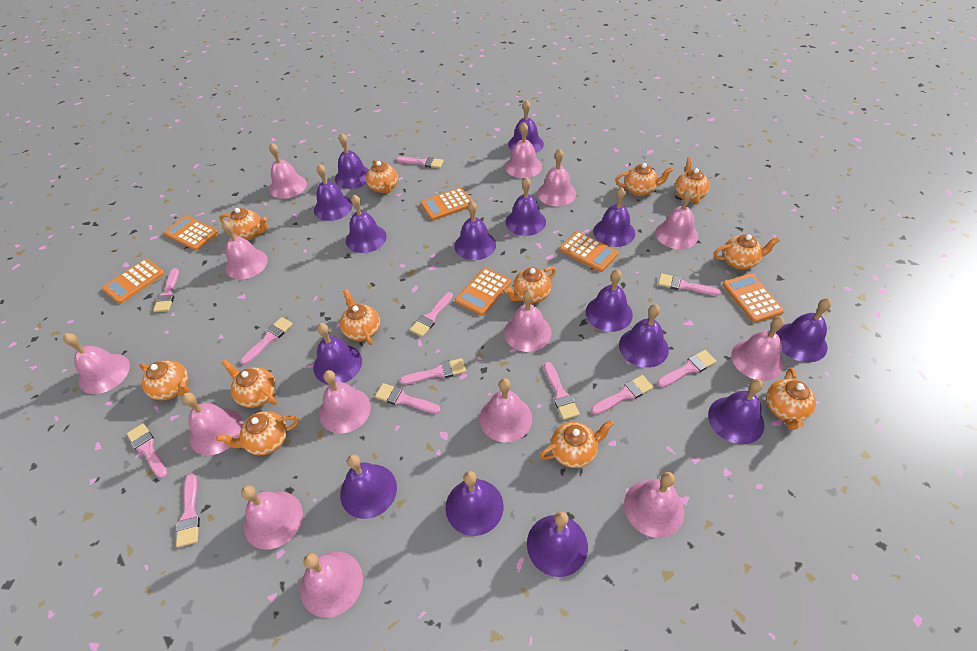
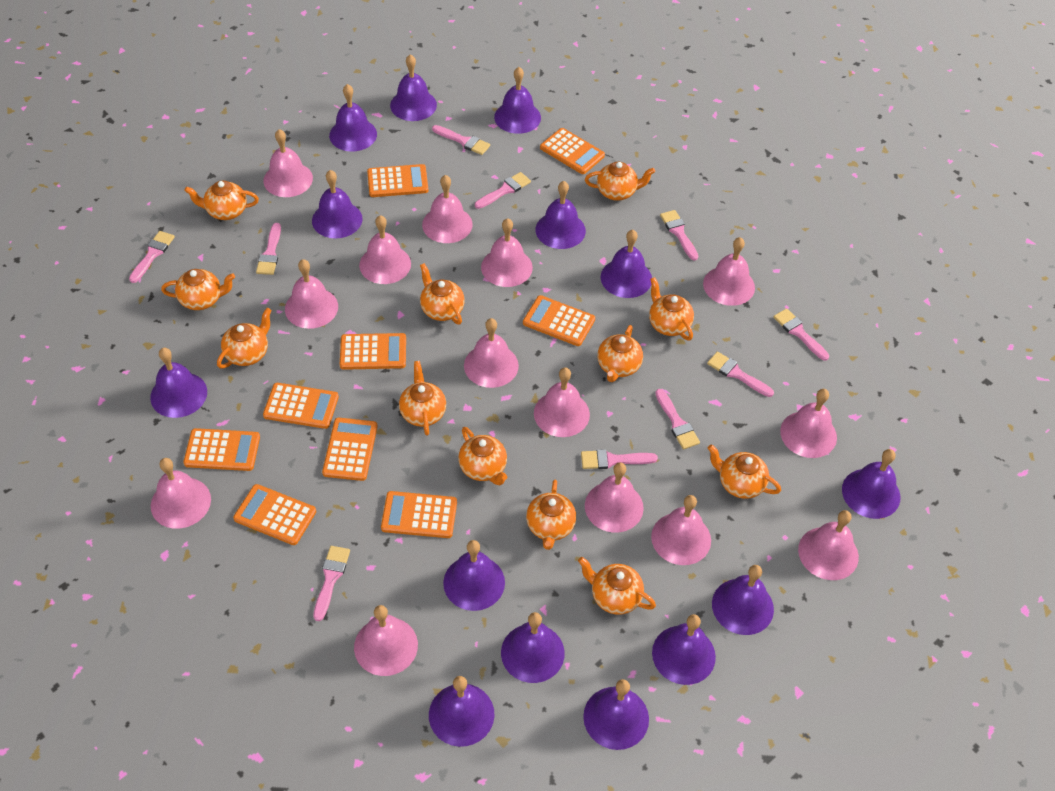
orange calculator: [102,259,165,304] [164,216,218,251] [421,187,472,220] [455,268,511,316] [559,231,618,272] [723,273,784,323] = 6 -> [183,428,260,471] [233,484,316,545] [263,383,339,429] [322,418,378,481] [340,333,406,370] [367,164,428,197] [381,491,457,538] [523,295,595,346] [540,128,605,174] = 9
pink brush: [127,423,167,478] [153,268,179,312] [176,473,200,548] [240,317,293,365] [375,383,440,414] [396,157,444,168] [400,358,466,385] [410,292,453,337] [544,362,580,420] [591,375,653,415] [657,350,716,387] [658,273,721,296] = 12 -> [129,231,175,283] [256,223,281,275] [314,546,350,621] [432,125,490,155] [475,172,531,209] [581,449,658,469] [655,389,700,449] [660,210,698,261] [707,352,774,397] [773,308,829,361] = 10
purple bell: [314,164,353,221] [314,323,362,385] [335,133,369,189] [340,454,397,519] [346,195,387,253] [445,471,504,536] [455,201,496,260] [506,177,546,236] [508,100,544,153] [527,511,588,577] [586,269,633,332] [593,187,635,247] [619,304,669,368] [708,379,764,444] [776,298,831,362] = 15 -> [150,348,207,418] [312,170,363,238] [329,84,377,151] [390,54,437,121] [429,676,495,747] [443,540,505,611] [494,67,541,134] [501,612,565,683] [535,181,586,249] [583,679,649,750] [600,230,652,298] [652,614,716,685] [712,565,774,635] [842,449,901,519] = 14

